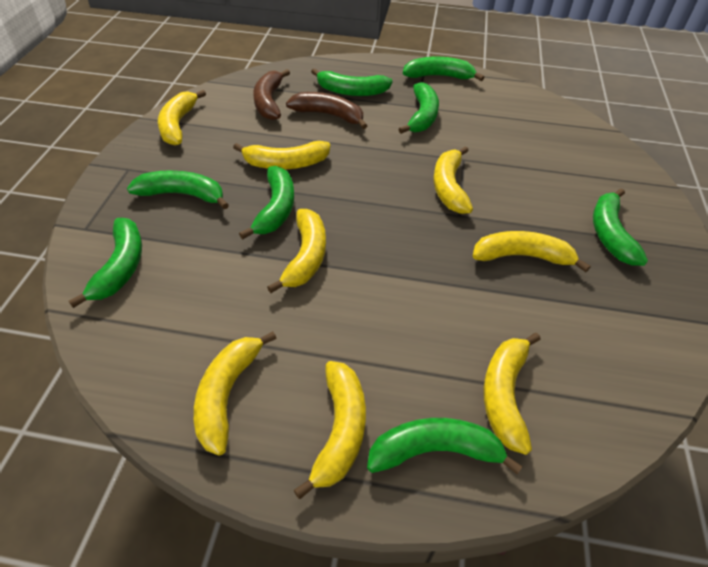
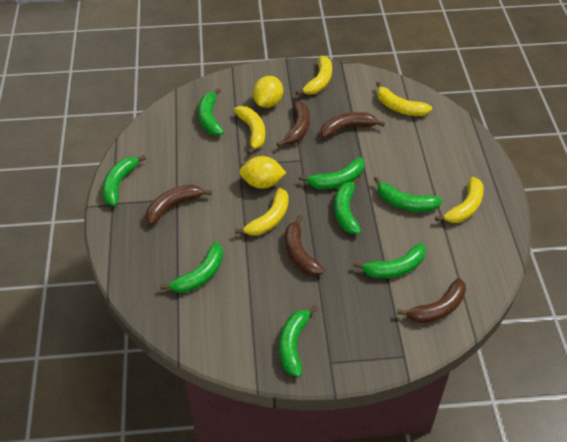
brown banana: [253,69,290,120] [286,92,367,129] = 2 -> [146,184,212,225] [276,101,310,147] [285,215,325,276] [321,112,385,138] [397,278,466,323] = 5
yellow banana: [158,90,206,146] [194,331,276,456] [233,141,330,169] [267,209,326,293] [294,361,366,499] [433,146,473,214] [472,231,591,272] [483,333,541,455] = 8 -> [234,106,265,155] [235,188,289,236] [296,56,332,95] [376,82,432,116] [435,177,484,223] = 5
yellow lemon: none = 0 -> [239,156,286,189] [253,76,283,108] = 2

